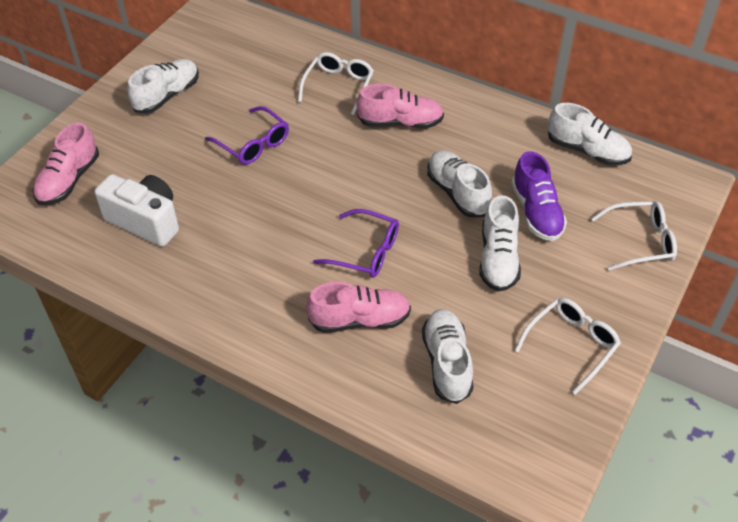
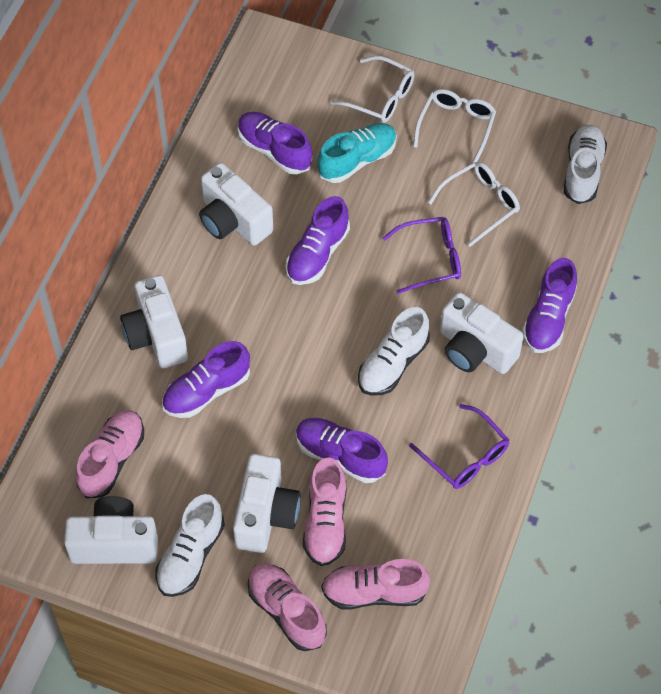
pink shoe: [32,122,99,205] [306,282,411,333] [356,84,444,129] = 3 -> [75,410,144,498] [248,563,327,651] [303,457,346,566] [321,559,430,610] = 4
purple shoe: [511,151,567,241] = 1 -> [162,341,250,418] [238,112,312,175] [286,196,350,285] [296,418,388,483] [522,258,577,353] = 5
turquoise shoe: none = 0 -> [318,123,397,183] = 1
white camera: [94,174,179,247] = 1 -> [64,496,158,564] [120,275,188,368] [199,163,273,245] [233,454,300,553] [440,292,524,374] = 5
white shoe: [127,59,199,114] [422,309,474,404] [427,150,492,218] [479,195,521,292] [548,103,632,165] = 5 -> [155,494,225,597] [358,307,430,396] [564,125,607,204] = 3

